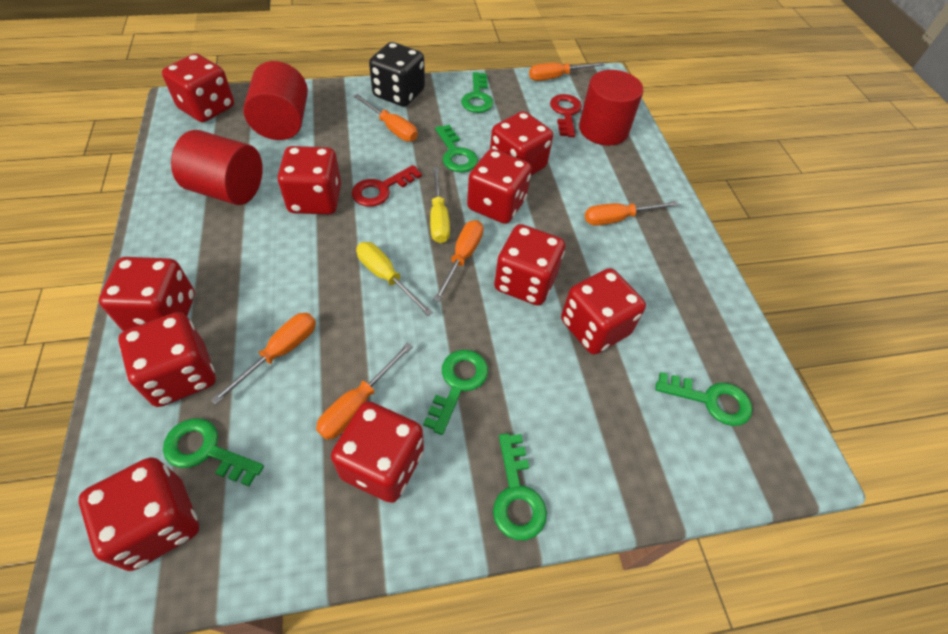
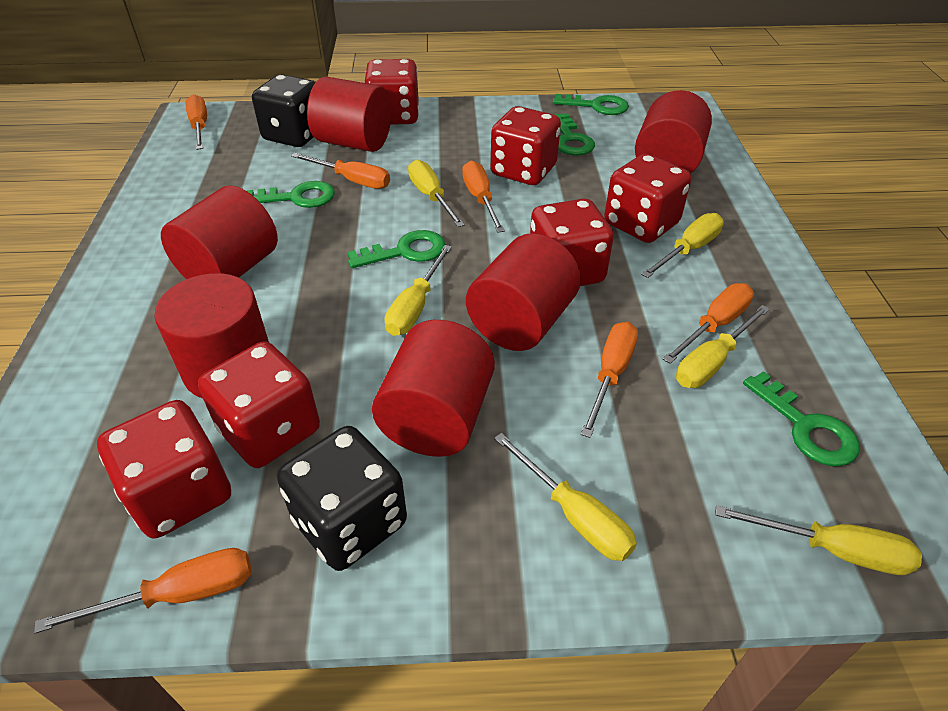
black dice: [369,42,425,107] = 1 -> [252,74,316,147] [277,426,407,571] = 2
green key: [163,418,264,487] [423,350,488,435] [435,125,478,172] [461,72,493,113] [493,433,547,540] [655,372,752,426] = 6 -> [246,181,335,208] [347,230,446,268] [553,94,629,115] [554,113,595,156] [743,371,860,466] = 5
red cylinder: [171,130,263,205] [243,61,308,140] [579,70,643,146] = 3 -> [154,273,269,399] [161,185,278,279] [307,76,391,152] [372,320,495,457] [466,233,581,351] [635,90,712,174] = 6
red dice: [79,457,199,571] [99,257,195,331] [118,312,215,407] [162,53,234,122] [278,146,341,214] [331,401,424,503] [467,149,532,224] [490,111,553,176] [494,224,565,306] [561,268,646,355] = 10 -> [97,400,231,538] [198,341,320,468] [364,59,419,125] [491,106,561,185] [530,198,614,286] [604,154,691,243] = 6
red key: [352,165,422,207] [550,94,582,137] = 2 -> none = 0
yellow screwdriver: [356,242,433,316] [430,167,450,243] = 2 -> [385,245,452,336] [408,160,465,227] [494,433,637,561] [641,213,724,278] [676,305,770,388] [715,505,922,575] = 6

